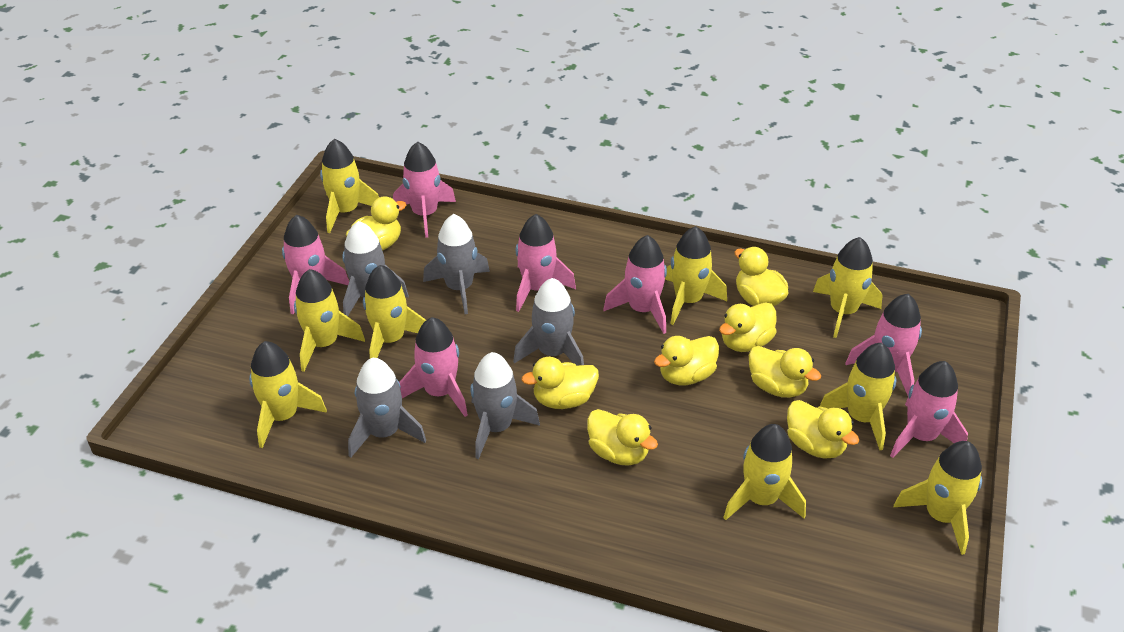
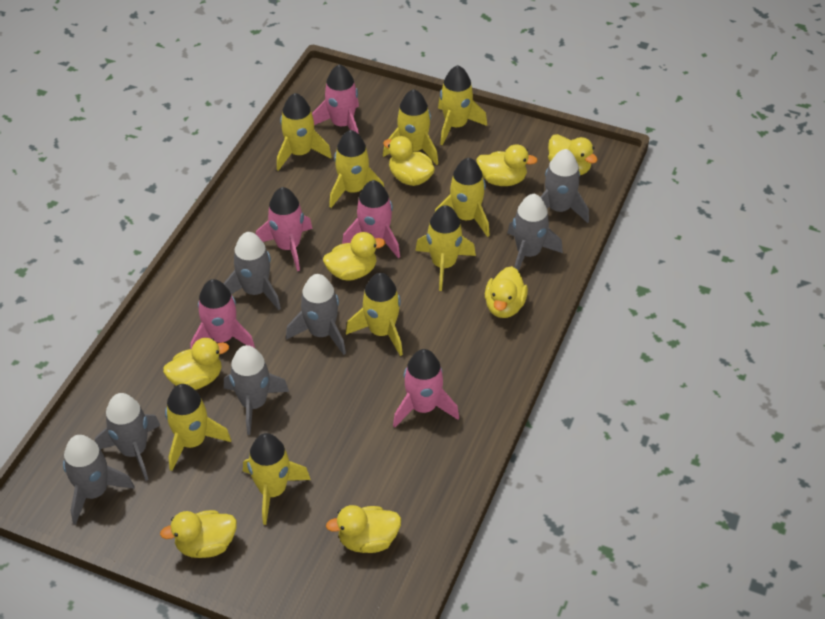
grey rocket: [342,221,409,316] [348,358,426,458] [423,214,490,314] [470,352,540,459] [513,278,584,365] = 5 -> [63,435,134,525] [95,393,160,481] [223,232,281,310] [224,345,289,435] [286,274,346,355] [507,194,563,271] [541,149,589,223] = 7
pink rocket: [282,215,349,314] [393,142,456,238] [399,317,468,417] [516,214,576,312] [603,235,667,334] [845,294,922,395] [890,361,968,458] = 7 -> [190,279,255,349] [256,187,313,271] [312,64,359,134] [342,180,400,258] [393,349,459,428] = 5

